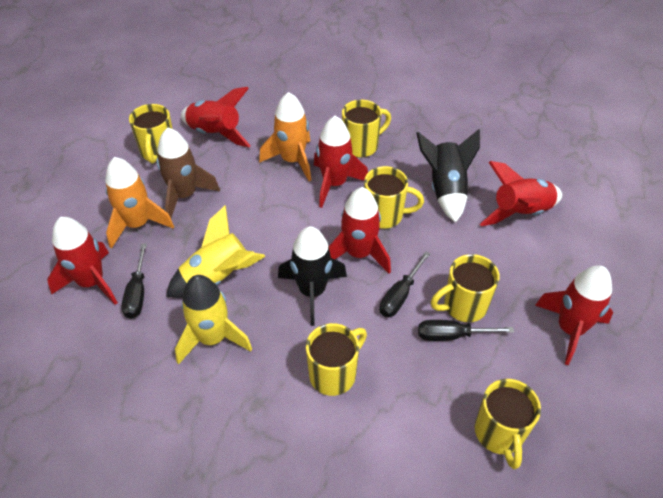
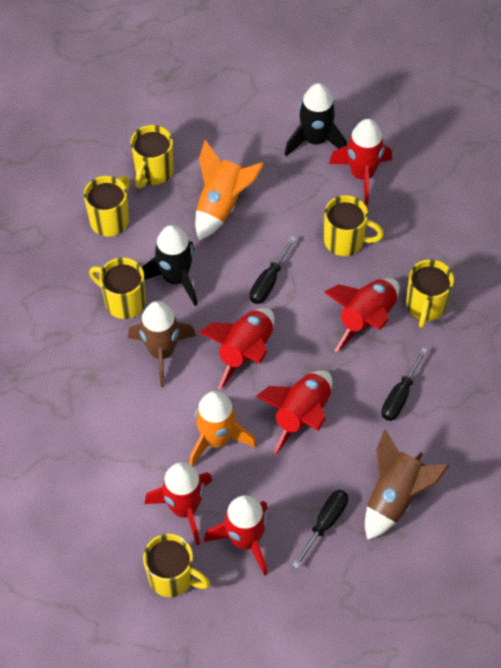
brown rocket: [157,128,220,218] = 1 -> [128,301,196,387] [365,429,449,540] = 2
yellow rocket: [166,205,266,298] [175,275,252,364] = 2 -> none = 0

